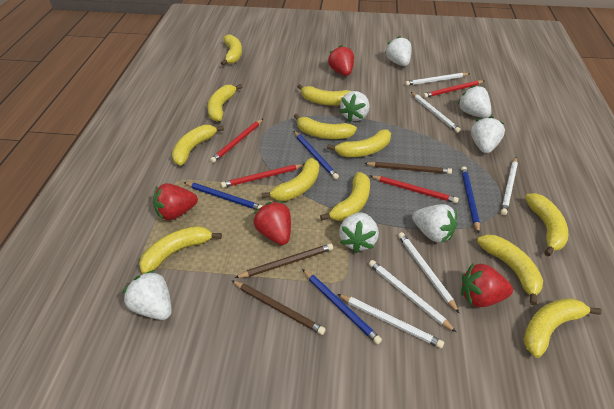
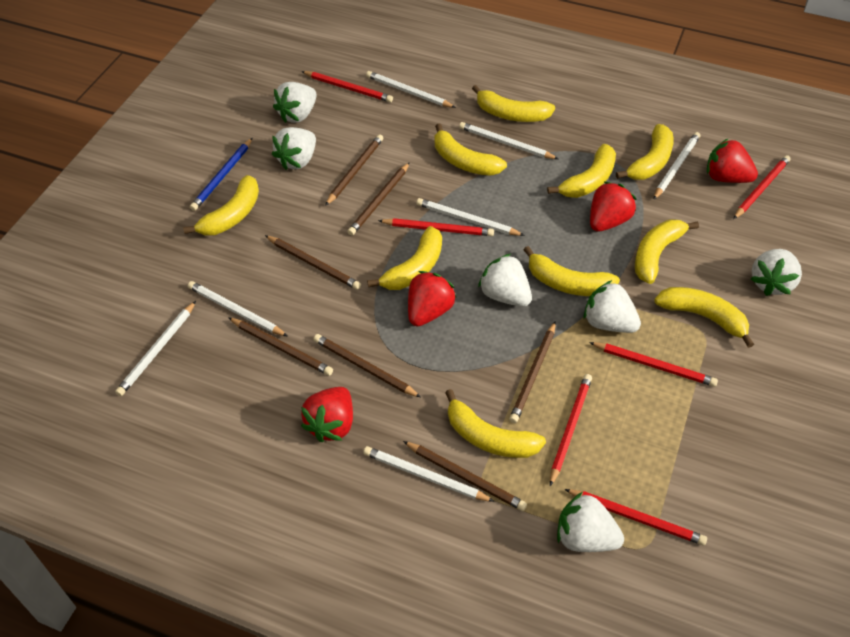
blue pencil: [183,182,263,210] [294,131,339,179] [302,269,382,344] [461,166,480,233] = 4 -> [190,138,253,211] = 1
brown pencil: [231,280,326,335] [235,243,333,278] [364,162,452,174] = 3 -> [228,317,333,376] [265,235,361,290] [313,334,421,397] [325,134,383,206] [348,162,410,235] [403,441,527,511] [509,321,556,423] = 7
red pencil: [210,119,263,163] [221,164,304,188] [370,175,459,203] [423,80,484,98] = 4 -> [301,71,393,102] [378,218,494,236] [550,374,592,486] [564,489,707,546] [589,342,718,387] [734,155,791,219] = 6
white pencil: [337,294,444,349] [369,260,456,332] [398,232,459,313] [405,73,469,86] [411,92,461,133] [501,157,518,215] = 6 -> [115,301,196,396] [188,281,288,337] [363,446,495,502] [366,71,456,108] [416,198,525,236] [459,122,558,159] [653,132,700,200] = 7
white strawberry: [123,270,172,320] [339,91,369,122] [339,212,379,253] [385,36,412,66] [412,204,457,243] [458,85,492,118] [471,116,505,154] = 7 -> [272,127,316,170] [273,82,317,123] [478,254,532,307] [557,492,624,552] [584,280,641,333] [751,249,802,296] = 6
yellow banana: [139,226,222,274] [172,125,224,166] [207,84,242,122] [221,34,242,65] [261,158,319,201] [294,114,357,139] [297,84,351,106] [320,172,370,221] [327,129,391,157] [477,234,543,305] [523,298,602,358] [525,193,568,256] = 12 -> [183,175,259,236] [367,226,442,290] [434,124,507,176] [445,389,546,458] [472,85,555,122] [523,246,620,296] [547,144,616,198] [616,124,674,180] [635,220,699,284] [654,287,754,348] = 10

